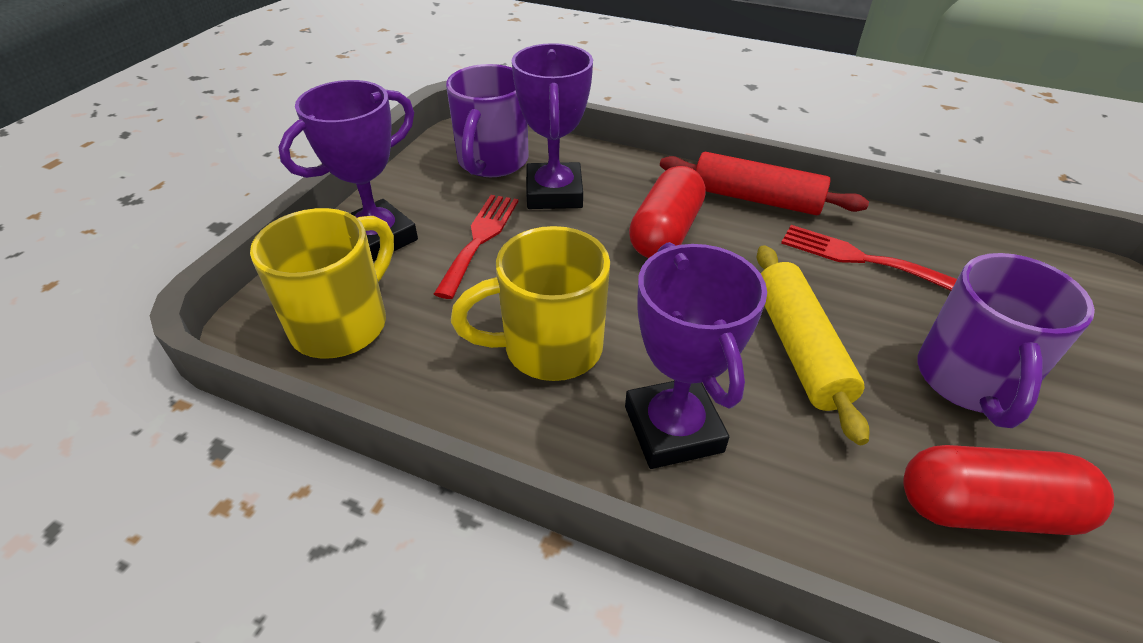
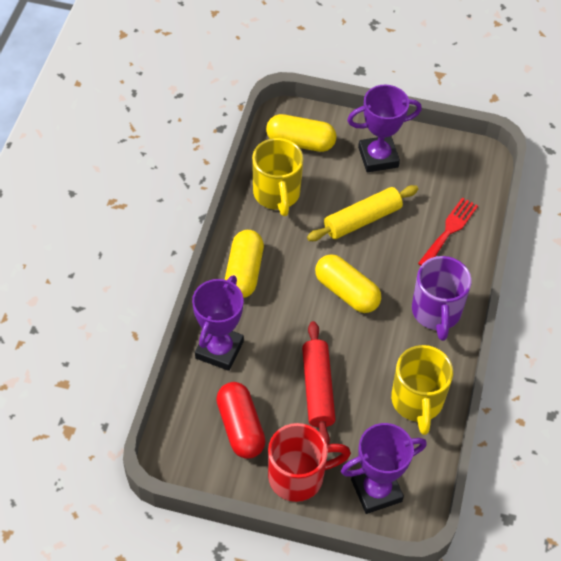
purple mug: [446,64,529,177] [918,253,1095,428] = 2 -> [412,256,472,341] = 1
red capsule: [629,166,706,258] [903,445,1114,535] = 2 -> [216,382,266,459] = 1
red fork: [434,195,518,299] [781,225,957,291] = 2 -> [418,197,478,266] = 1
red mug: none = 0 -> [268,423,351,502] = 1
yellow capsule: none = 0 -> [225,230,264,298] [266,114,336,152] [315,254,381,313] = 3

